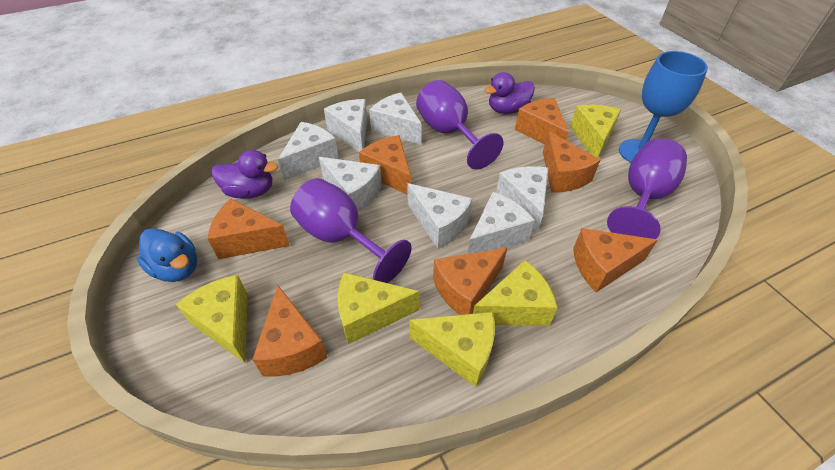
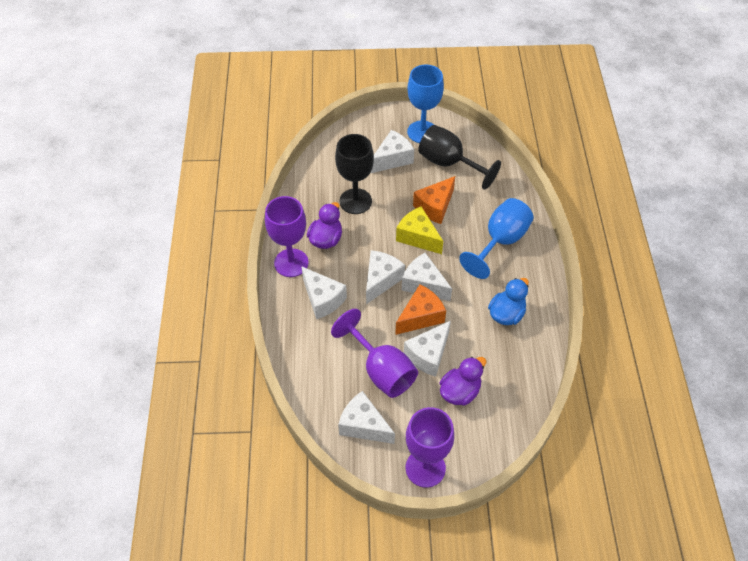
black goblet: none = 0 -> [335,134,374,214] [418,125,501,190] = 2
blue goblet: [619,51,708,163] = 1 -> [407,64,444,143] [459,198,534,279] = 2
orange cheese: [208,199,290,259] [252,285,328,377] [359,135,411,195] [433,247,508,315] [515,98,569,145] [543,131,600,193] [573,228,657,292] = 7 -> [395,284,446,335] [413,176,455,224] = 2
white cheese: [278,122,339,181] [319,157,382,212] [324,99,368,152] [369,93,422,145] [407,183,472,249] [468,192,535,254] [496,166,548,234] = 7 -> [301,266,347,319] [338,391,395,444] [366,250,405,304] [371,130,414,173] [402,253,452,301] [404,321,451,377] = 6
yellow cheese: [176,275,248,363] [338,272,419,344] [409,312,495,387] [473,260,558,326] [570,105,621,158] = 5 -> [396,207,443,254] = 1

